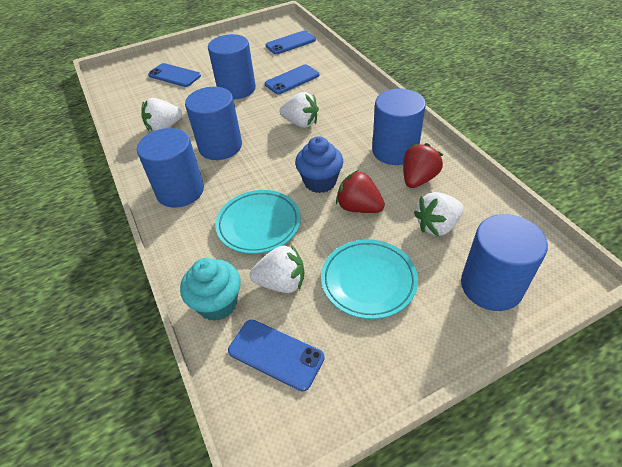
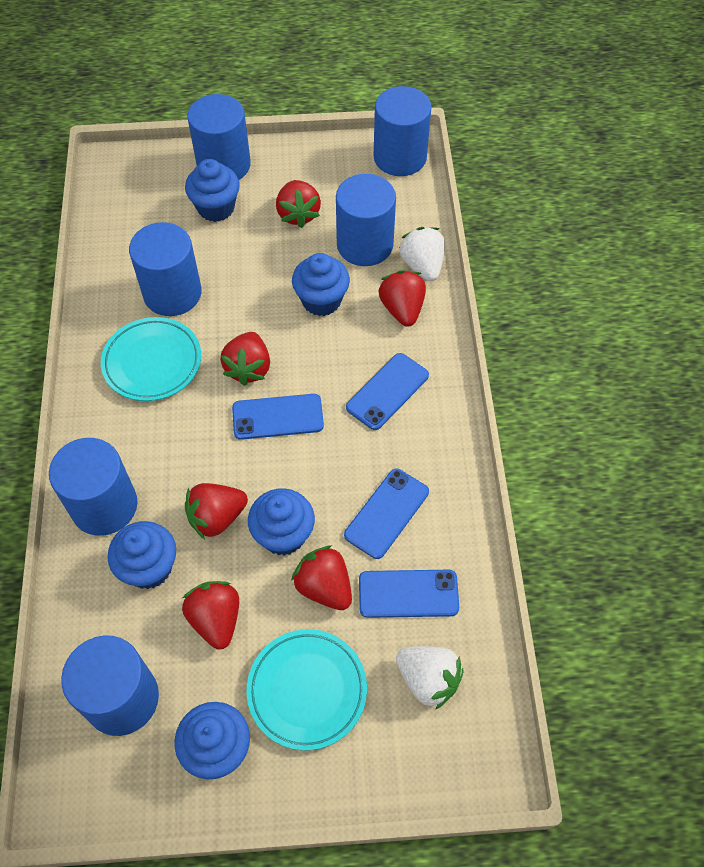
blue cupcake: [295,136,343,193] = 1 -> [108,521,176,589] [175,702,250,779] [185,159,240,222] [248,488,315,556] [292,253,350,316] = 5
blue cylinder: [137,128,204,208] [185,87,242,160] [208,34,256,99] [372,89,426,165] [461,214,548,311] = 5 -> [49,438,137,536] [61,636,159,736] [129,222,202,316] [187,94,251,180] [336,174,396,266] [374,86,432,176] = 6
red strawberry: [336,170,385,213] [403,143,443,188] = 2 -> [182,581,239,650] [185,483,248,539] [220,332,270,386] [276,180,321,228] [291,545,352,610] [378,270,426,327] = 6
turquoise cupcake: [180,258,241,321] = 1 -> none = 0
white strawberry: [141,98,182,131] [249,244,304,293] [280,92,319,128] [414,192,463,236] = 4 -> [396,646,464,710] [399,227,445,281] = 2

